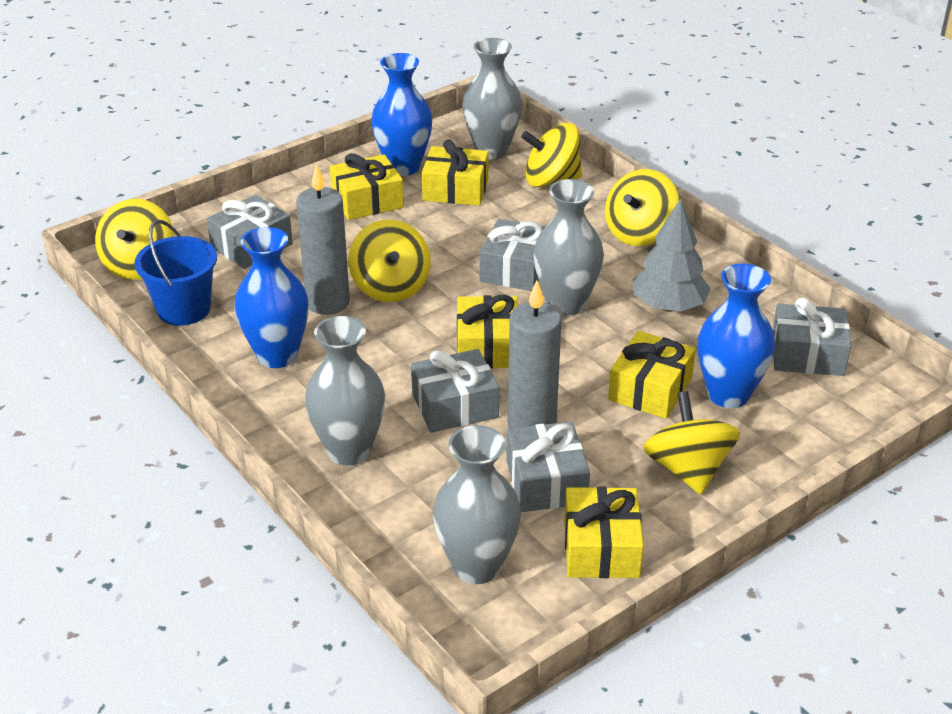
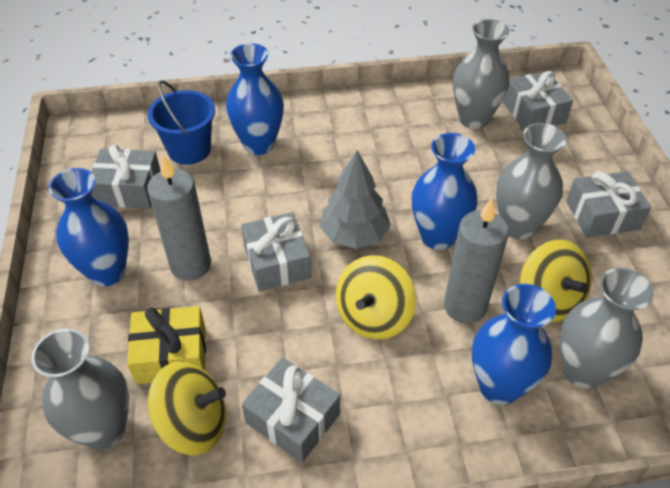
blue vase: [234,227,309,368] [371,53,432,176] [698,264,775,408] = 3 -> [48,168,129,286] [226,43,284,155] [412,133,477,250] [472,284,556,405] = 4
yellow gift: [329,153,404,220] [422,139,489,206] [457,295,518,369] [564,486,644,578] [608,331,696,419] = 5 -> [127,306,206,384] = 1
yellow spinning top: [95,199,174,280] [348,220,431,302] [521,123,582,187] [605,169,679,246] [643,391,740,494] = 5 -> [148,361,226,455] [336,255,416,340] [520,240,592,322] = 3

